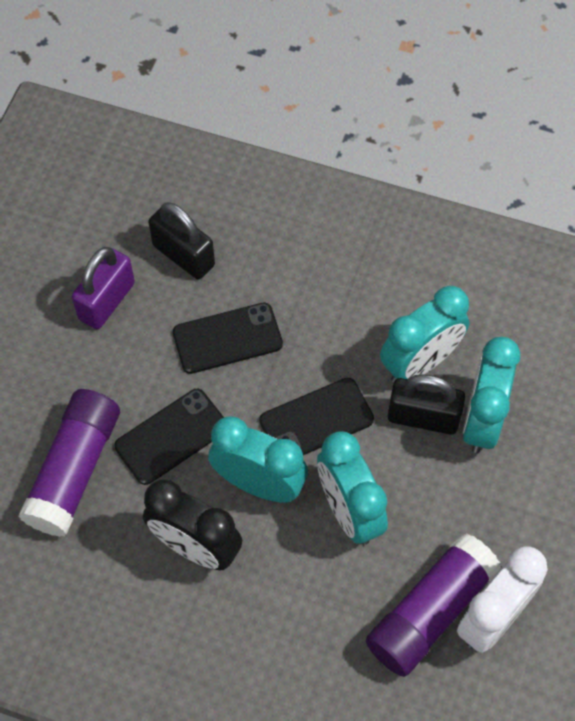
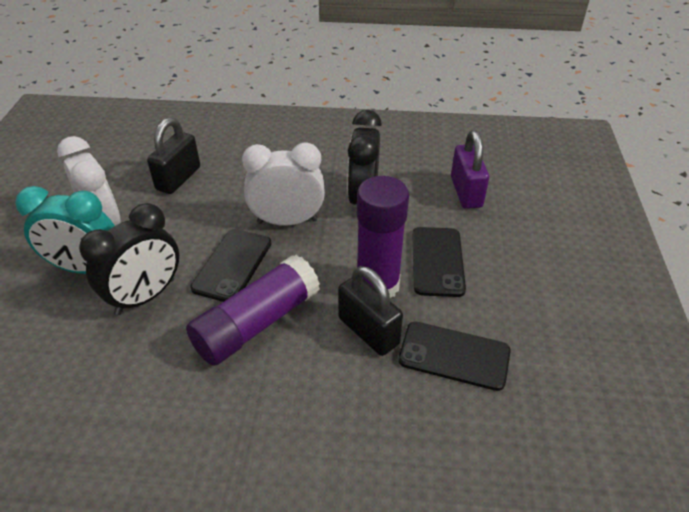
black clock: [143,480,242,570] = 1 -> [79,203,179,315] [347,110,382,205] = 2
turquoise clock: [208,417,308,503] [317,431,388,544] [380,286,469,382] [463,337,520,453] = 4 -> [15,186,115,274] = 1
white clock: [457,546,548,653] = 1 -> [57,136,120,226] [242,142,325,226] = 2

